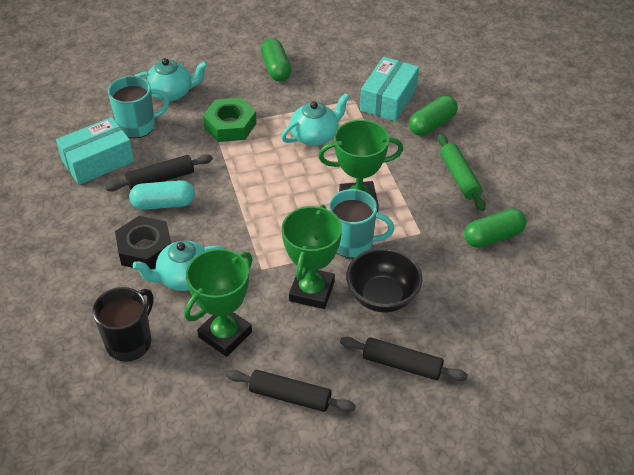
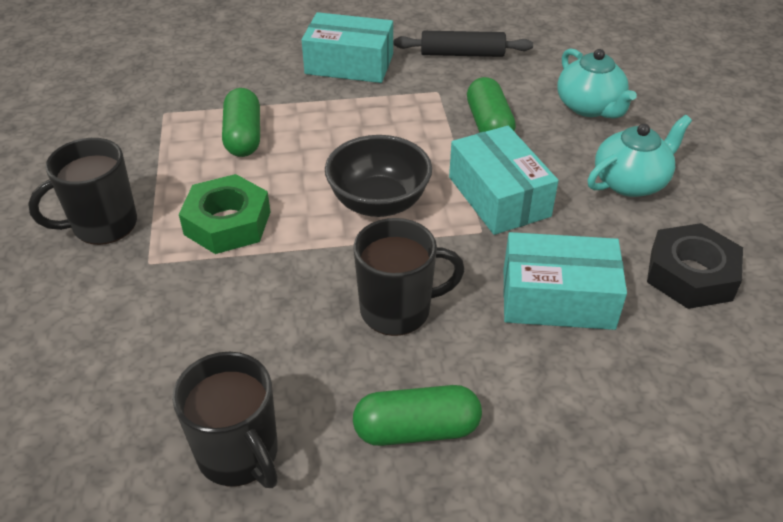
black mug: [93,287,153,362] = 1 -> [28,138,137,245] [172,352,278,488] [353,218,465,336] = 3
black rolling pin: [105,154,213,192] [226,370,356,412] [340,337,468,381] = 3 -> [394,31,533,57] = 1
green rolling pin: [438,134,486,211] = 1 -> none = 0
green trophy: [184,249,253,357] [282,205,342,309] [318,120,403,212] = 3 -> none = 0
turquoise box: [56,117,134,185] [360,57,419,121] = 2 -> [302,12,393,83] [449,126,559,235] [503,232,627,330] = 3
turquoise capsule: [129,180,195,210] = 1 -> none = 0
turquoise mug: [108,76,170,138] [329,189,394,258] = 2 -> none = 0
turquoise teapot: [133,240,225,291] [134,58,208,101] [281,93,350,146] = 3 -> [557,48,637,118] [587,115,692,197] = 2

